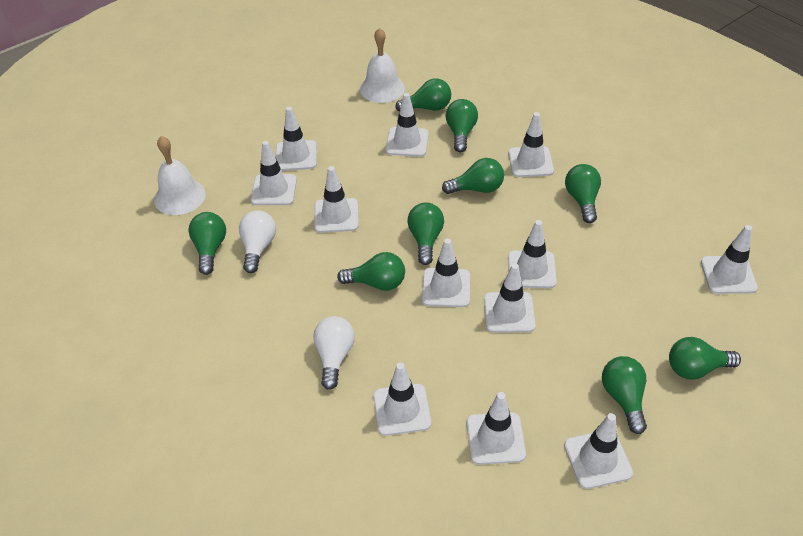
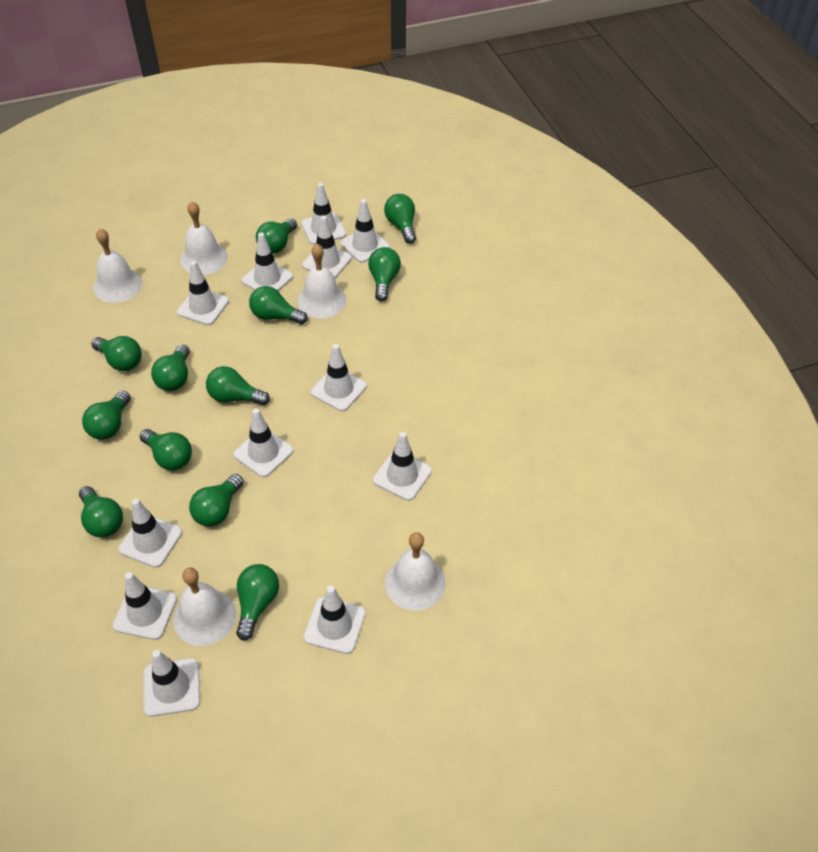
green light bulb: [188,212,226,275] [337,252,405,291] [395,78,451,112] [407,202,444,265] [442,158,504,194] [446,99,478,152] [565,164,601,223] [602,356,647,434] [669,337,741,380] = 9 -> [79,486,123,537] [82,391,131,440] [91,336,142,371] [140,429,192,470] [151,344,190,391] [189,474,244,526] [206,366,270,405] [236,564,279,641] [249,286,308,325] [256,218,297,254] [368,247,401,302] [384,194,416,244] = 12
white bell: [154,136,206,215] [360,28,405,103] = 2 -> [94,228,142,303] [173,567,236,646] [180,201,228,275] [298,244,346,318] [385,532,446,610] = 5
white light bulb: [239,210,276,273] [313,316,355,390] = 2 -> none = 0

